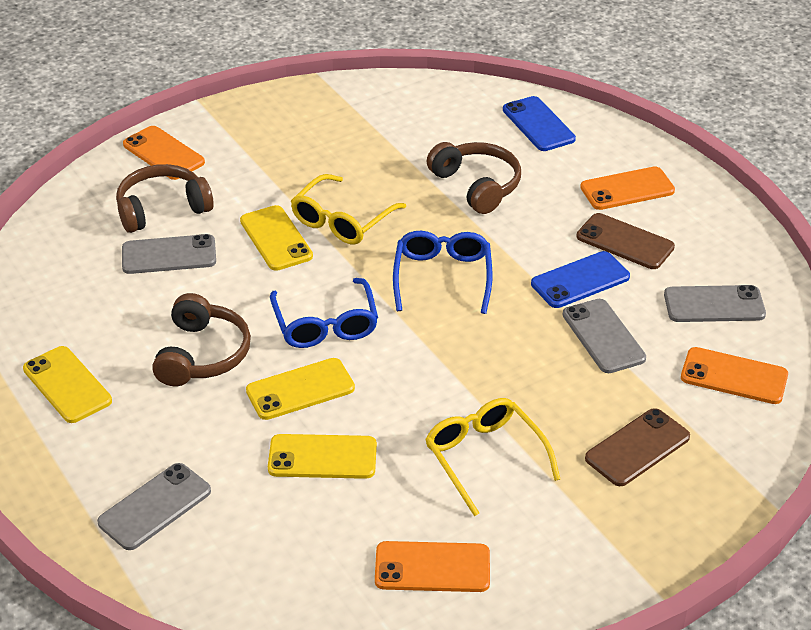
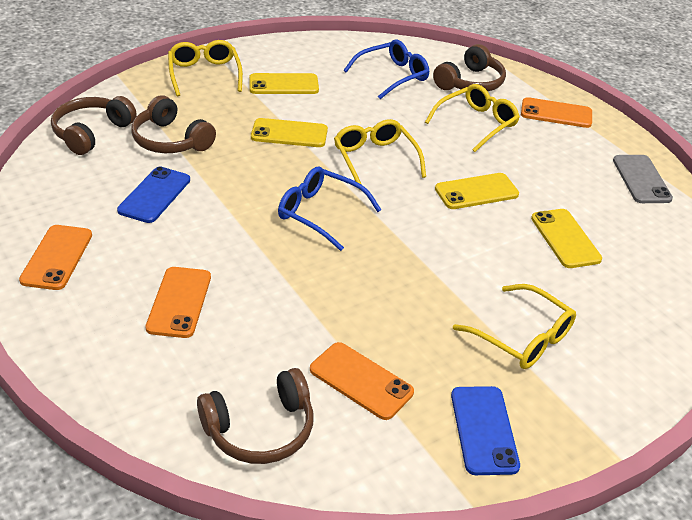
brown headphones: [116,164,214,233] [152,293,251,386] [427,142,521,214] = 3 -> [51,96,136,155] [131,96,216,153] [197,368,313,464] [433,44,506,91] = 4
brown phone: [577,213,675,269] [585,408,690,486] = 2 -> none = 0
grey phone: [97,463,211,550] [122,234,216,274] [563,299,646,373] [664,285,766,322] = 4 -> [613,155,673,203] = 1
yellow glasses: [291,174,406,244] [425,398,560,516] = 2 -> [168,40,243,97] [334,119,426,190] [425,84,520,152] [453,284,576,369] = 4

